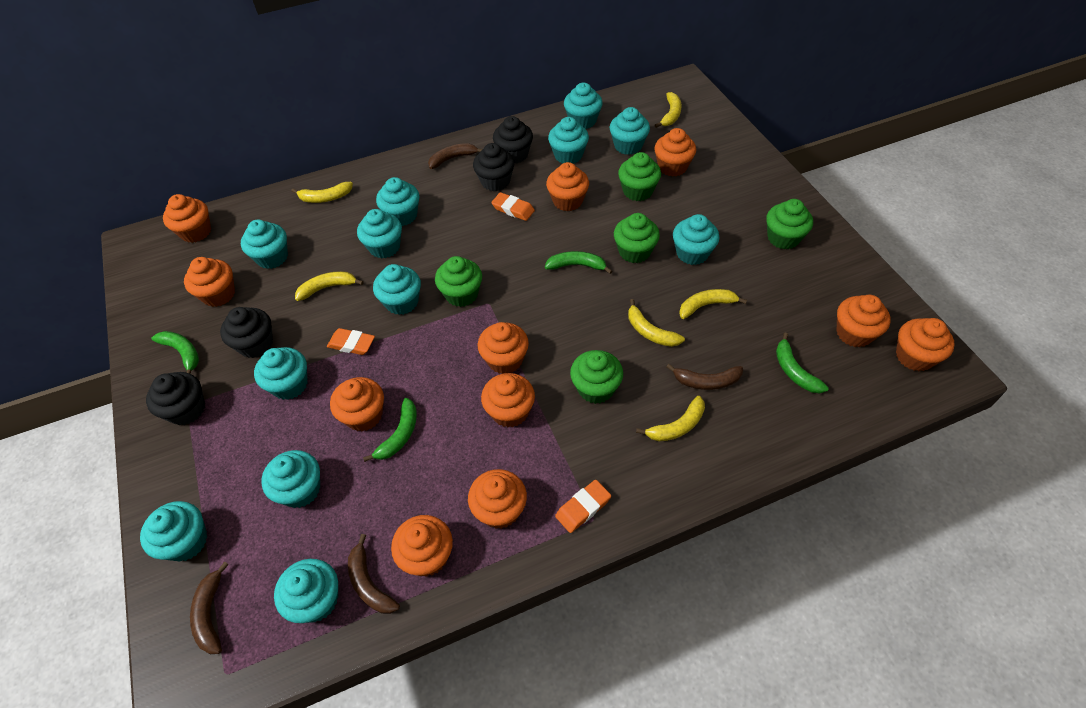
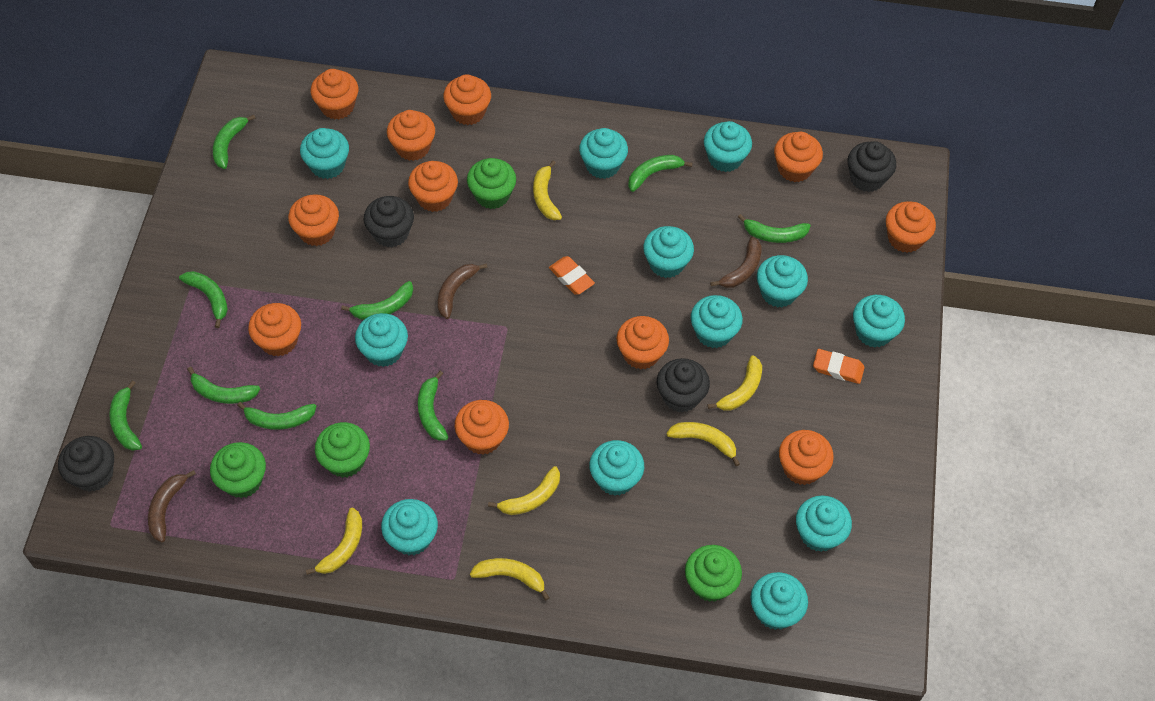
brown banana: [190,562,229,654] [348,534,400,614] [428,143,482,169] [666,364,743,390] = 4 -> [148,470,196,542] [438,263,487,319] [710,237,762,288] = 3
green banana: [151,331,199,374] [363,398,417,462] [545,251,612,274] [776,333,829,393] = 4 -> [109,380,142,451] [179,271,228,328] [187,367,260,404] [213,115,255,169] [237,402,316,430] [341,281,413,320] [418,371,448,441] [628,155,693,192] [738,214,811,243] = 9
green cupcake: [435,256,482,307] [570,350,623,404] [614,213,660,263] [618,152,661,201] [766,199,813,249] = 5 -> [210,442,266,498] [315,422,370,478] [467,158,516,209] [685,545,742,602] = 4
orange eraser: [327,328,375,355] [491,192,535,221] [555,480,611,533] = 3 -> [549,256,595,295] [813,349,865,384] = 2

